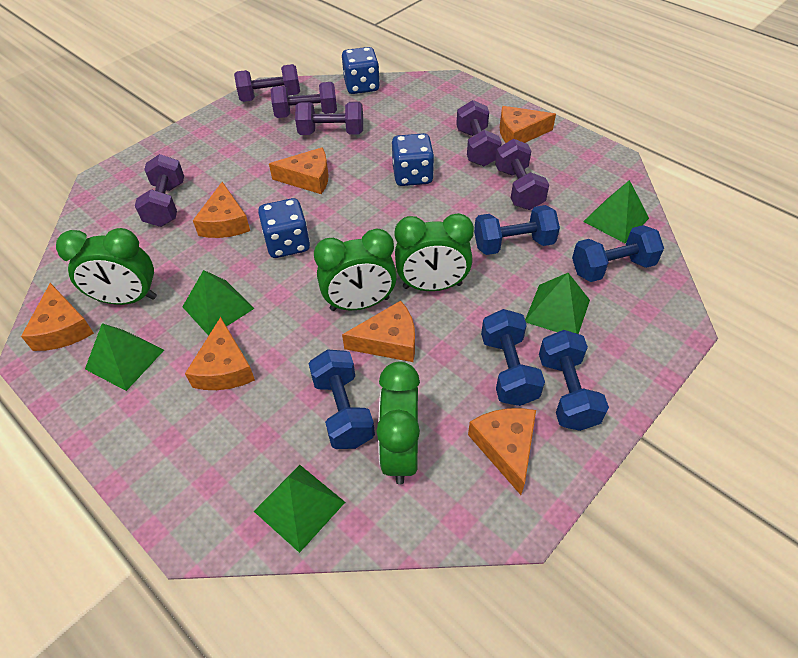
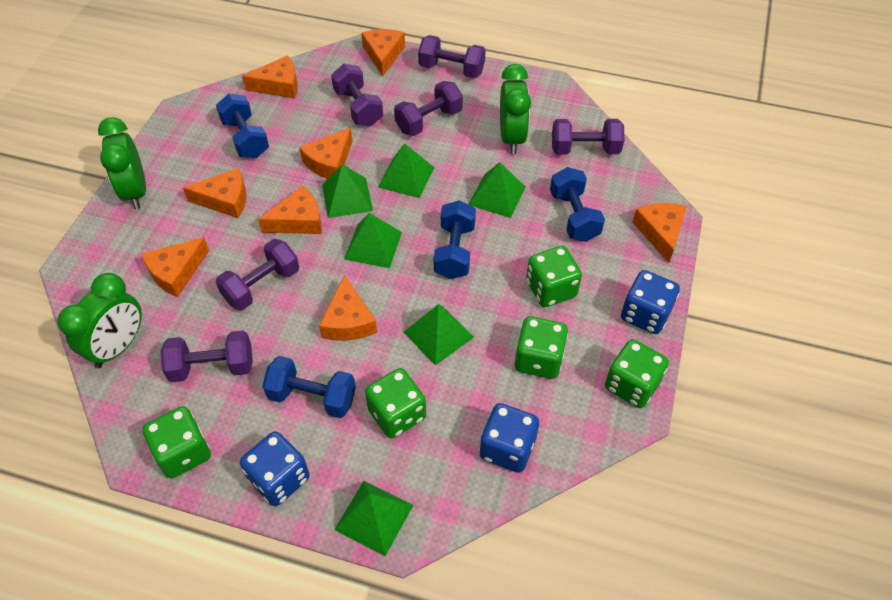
blue dumbbell: [309,349,375,449] [474,205,560,255] [481,309,545,406] [539,330,609,431] [572,225,664,282] = 5 -> [216,94,269,158] [262,356,356,418] [434,200,476,279] [550,167,605,242] = 4
green clock: [56,228,157,305] [314,228,397,311] [377,361,420,484] [395,213,474,291] = 4 -> [57,273,142,368] [98,117,146,209] [500,64,531,154] = 3
green dice: none = 0 -> [142,406,211,478] [365,368,426,439] [515,316,568,379] [526,246,582,307] [605,339,669,408] = 5
green pyramid: [85,323,164,391] [182,270,254,336] [254,465,345,553] [525,273,590,334] [583,180,649,243] = 5 -> [322,164,373,218] [334,481,413,556] [344,213,402,268] [378,143,434,198] [403,304,474,365] [468,162,526,218] = 6
orange cheese: [21,283,94,351] [185,317,255,390] [193,182,250,238] [269,147,329,194] [342,301,415,362] [468,408,536,495] [500,106,556,143] = 7 -> [142,237,209,297] [183,168,246,218] [242,55,298,99] [258,186,322,234] [299,128,353,179] [319,275,377,341] [361,29,405,76] [633,203,687,263] = 8

